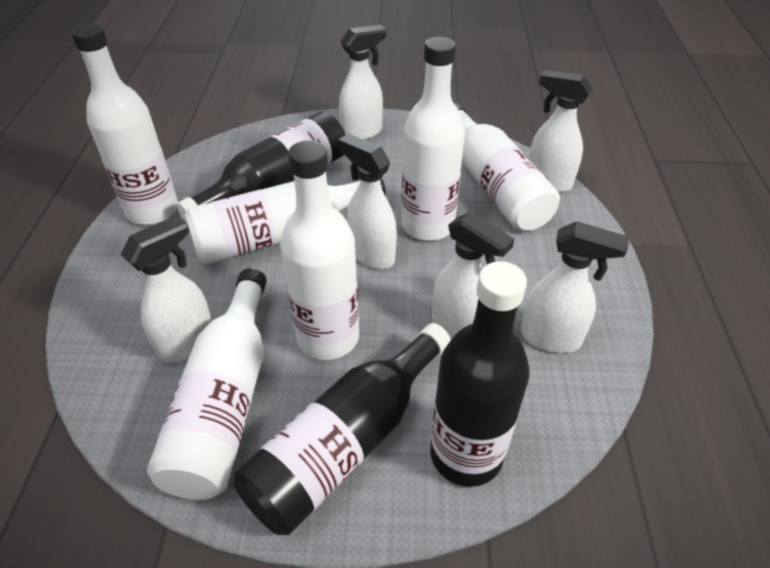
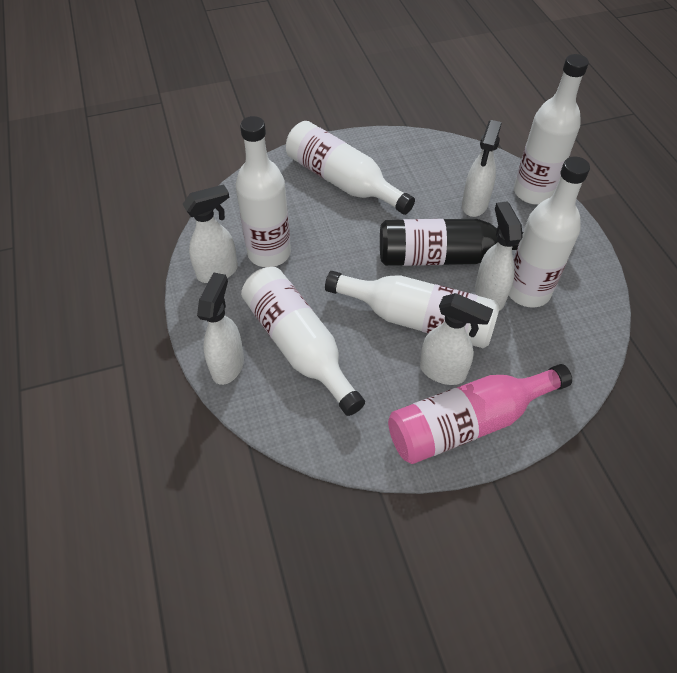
black bottle: [177,112,345,221] [234,323,451,535] [430,261,530,487] = 3 -> [380,219,523,266] = 1
pink bottle: none = 0 -> [388,364,572,464] = 1
white spray bottle: [121,215,212,363] [338,133,397,269] [339,25,386,140] [432,212,514,339] [521,221,629,353] [529,70,592,192] = 6 -> [183,184,238,283] [197,272,244,385] [420,293,493,385] [462,120,501,217] [475,201,523,311] = 5

